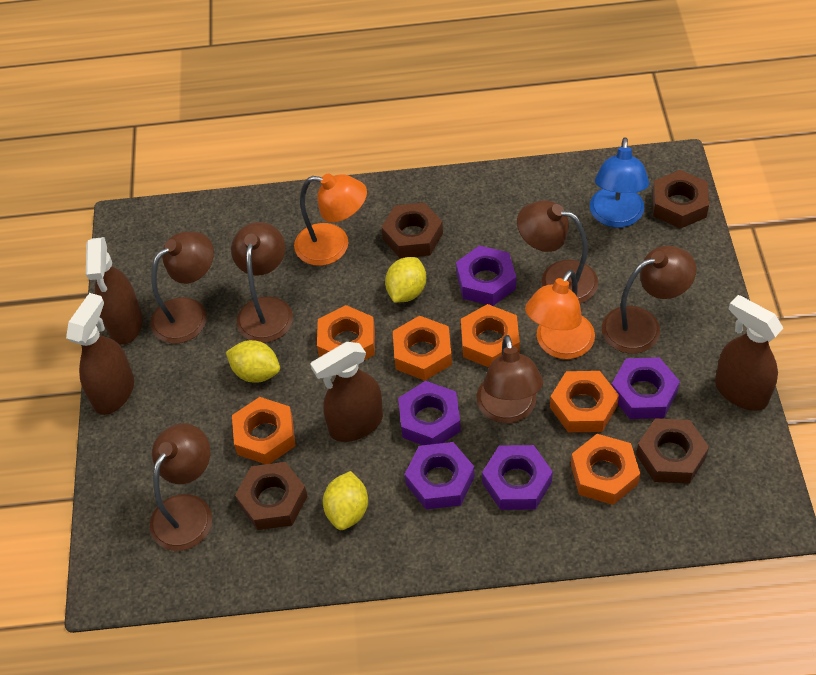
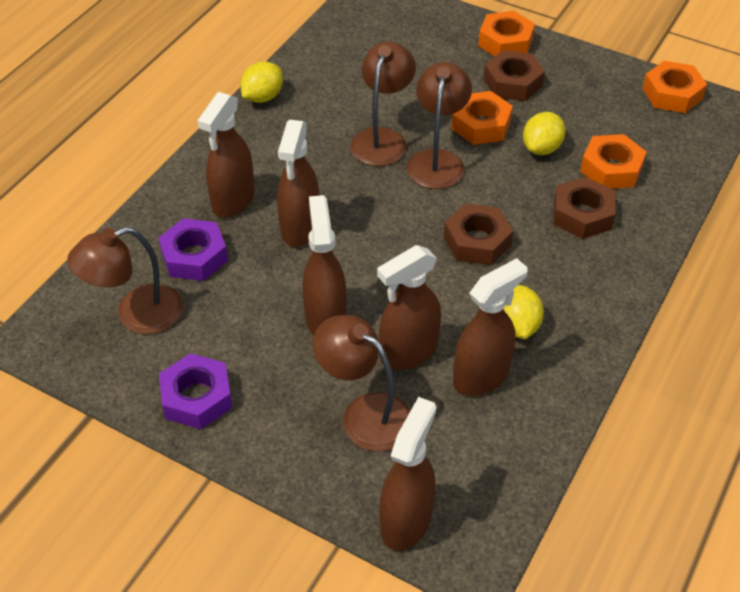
blue lamp: [590,137,649,228] = 1 -> none = 0
brown lamp: [150,423,212,551] [151,232,214,344] [231,222,293,343] [477,335,543,423] [517,200,598,303] [602,246,696,354] = 6 -> [67,227,183,334] [313,315,410,451] [350,41,416,166] [407,62,472,189] = 4
brown nut: [235,462,307,530] [381,203,443,258] [636,418,709,484] [652,170,709,229] = 4 -> [444,203,513,265] [484,50,545,101] [553,177,616,239] = 3
brown spray bottle: [66,293,134,415] [86,237,143,345] [310,342,383,442] [715,295,783,411] = 4 -> [197,92,255,218] [277,119,319,247] [303,195,347,335] [377,245,441,370] [380,397,436,551] [453,258,528,396] = 6
orange lamp: [294,173,367,266] [525,270,595,359] = 2 -> none = 0
orange nut: [232,397,296,464] [317,305,375,360] [393,316,452,381] [461,304,520,367] [550,371,619,432] [571,434,640,505] = 6 -> [452,91,513,145] [478,11,535,56] [580,134,647,189] [642,61,707,113] = 4
purple nut: [398,381,461,445] [405,442,475,509] [456,245,516,306] [482,445,553,510] [611,357,680,419] = 5 -> [158,218,228,281] [159,353,232,429] = 2

